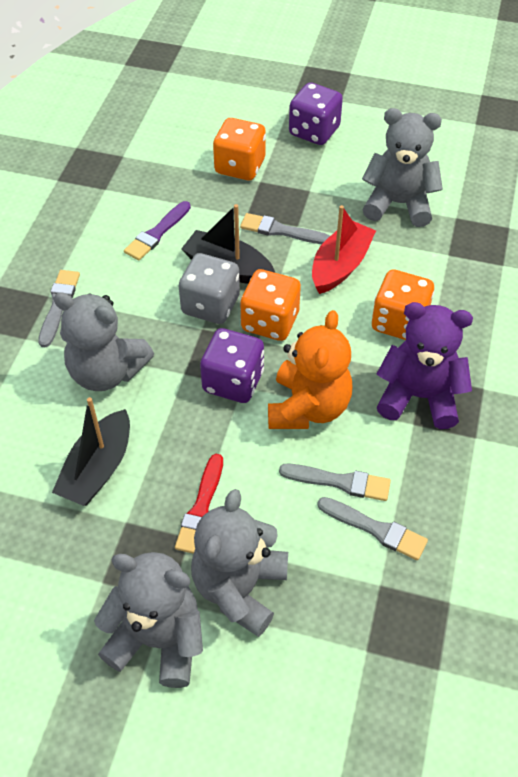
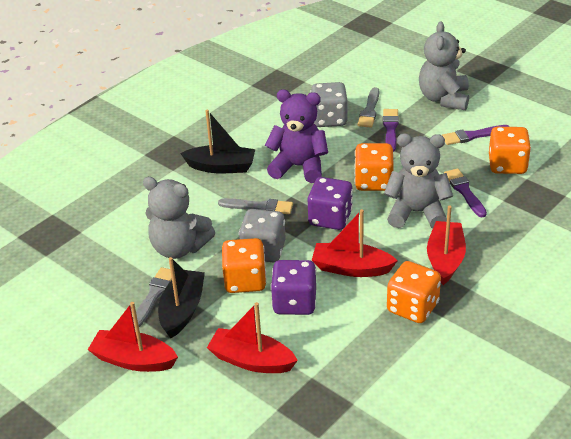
grey brush: [38,270,80,348] [240,213,330,244] [279,464,391,501] [317,497,428,560] = 4 -> [133,267,172,327] [218,198,293,214] [358,87,379,128] = 3
grey dice: [179,253,240,324] = 1 -> [239,209,286,262] [310,82,348,127] = 2
grey teddy bear: [53,292,154,391] [94,552,203,688] [191,489,288,637] [362,108,443,227] = 4 -> [143,177,215,259] [384,133,453,228] [419,22,469,110] = 3
orange dice: [213,118,266,180] [240,269,301,341] [372,269,434,340] = 3 -> [222,238,267,293] [355,143,394,191] [387,261,441,323] [489,127,531,174] = 4
orange teddy bear: [268,310,352,429] = 1 -> none = 0
purple brush: [124,201,191,260] = 1 -> [383,109,399,152] [442,125,509,145] [444,168,487,217] = 3
red boat: [312,205,376,294] = 1 -> [88,302,178,372] [207,302,298,373] [312,209,398,277] [427,206,466,285] = 4
red brush: [175,454,223,554] = 1 -> none = 0

